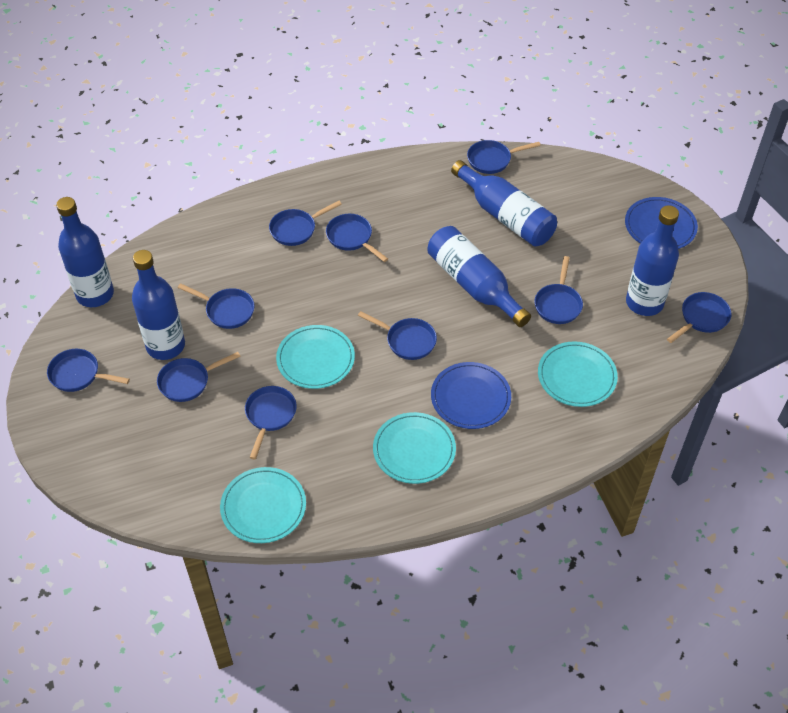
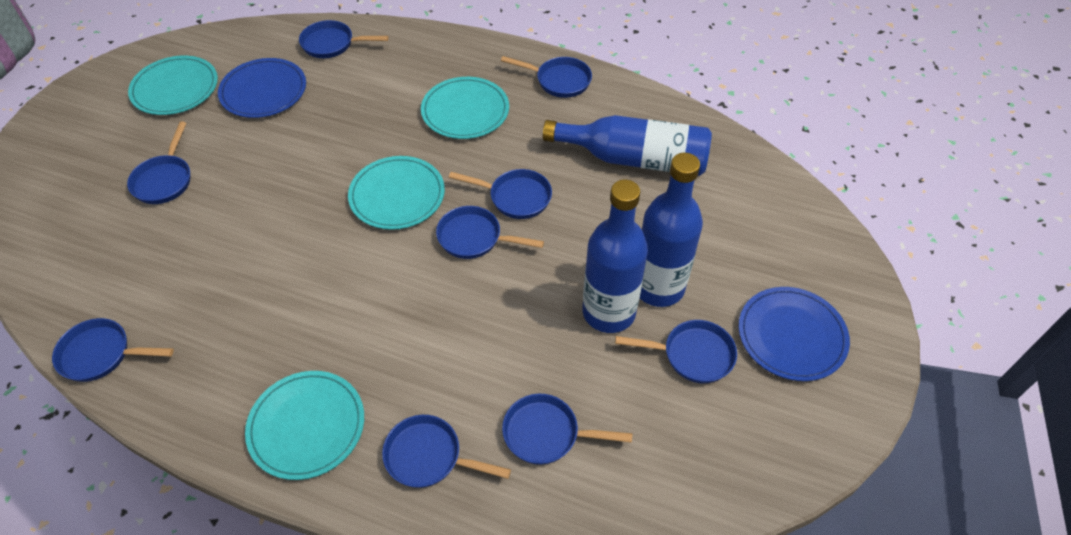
blue bottle: [56,197,114,307] [132,250,185,360] [427,226,531,327] [451,160,557,247] [626,206,679,316] = 5 -> [543,115,712,176] [582,180,648,333] [640,153,703,307] = 3
blue pan: [47,349,130,392] [157,352,241,402] [178,283,255,329] [245,386,297,459] [269,201,342,246] [326,214,388,262] [358,311,437,360] [467,140,541,174] [534,256,583,324] [667,292,732,343] = 10 -> [52,318,174,382] [127,121,190,204] [299,20,389,58] [382,415,511,488] [436,206,544,259] [449,169,552,219] [501,56,592,98] [502,394,633,465] [615,320,737,383] = 9

